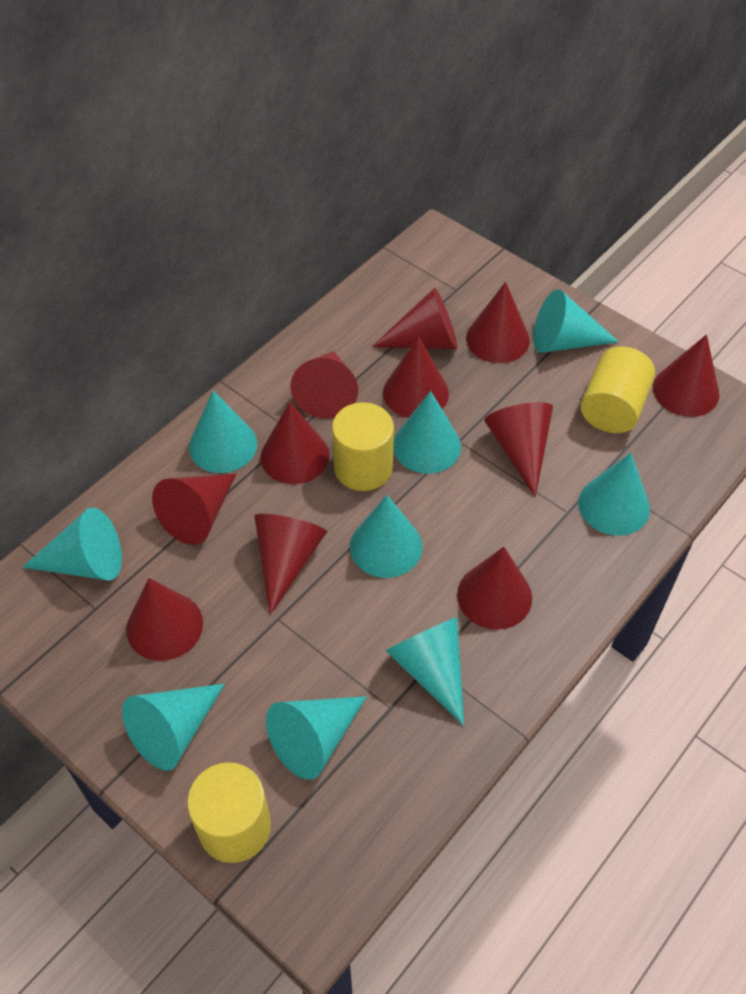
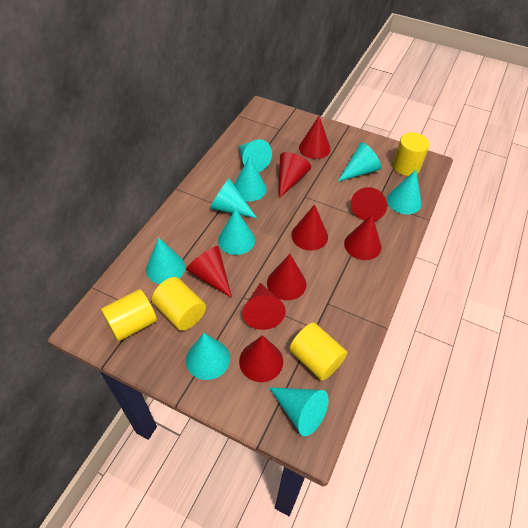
red cone: [126,578,203,661] [152,474,236,545] [254,514,327,615] [261,401,330,484] [291,351,358,419] [372,288,458,349] [383,336,449,418] [457,547,532,630] [466,282,530,363] [484,402,553,497] [653,334,720,417] = 11 -> [186,246,232,298] [239,335,283,382] [243,283,286,330] [267,254,306,300] [279,152,311,199] [291,204,328,251] [299,116,331,159] [344,215,381,260] [351,187,387,221] = 9
yellow cylinder: [187,762,271,863] [332,402,394,491] [581,346,655,433] = 3 -> [101,289,157,341] [152,277,206,331] [289,323,347,381] [393,132,430,176] = 4

